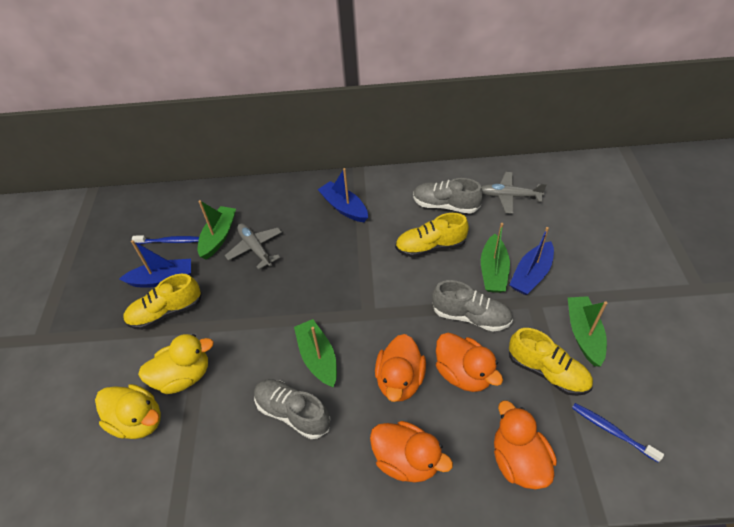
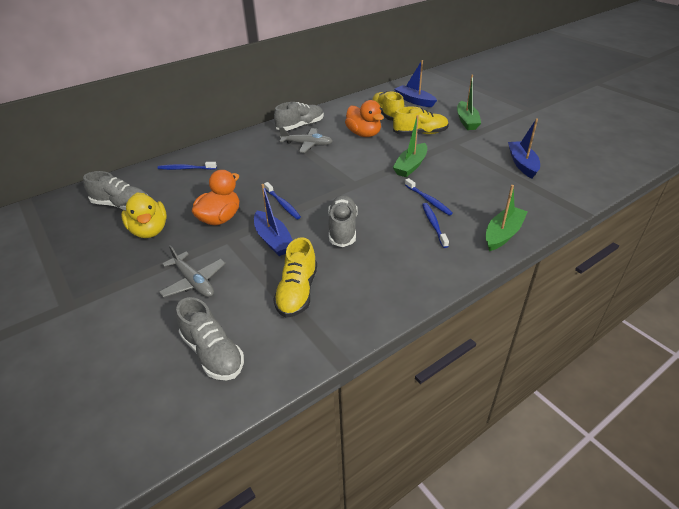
blue toothbrush: [132,235,199,244] [572,403,664,462] = 2 -> [158,162,217,170] [264,182,301,219] [405,178,453,216] [422,203,449,248] = 4
green boat: [198,200,236,259] [294,319,337,387] [481,223,510,293] [568,296,607,367] = 4 -> [392,115,427,177] [457,75,481,130] [486,185,528,251] = 3
grey shoe: [254,379,330,439] [413,178,483,214] [432,280,513,332] = 3 -> [83,171,147,210] [176,297,244,380] [274,102,324,131] [328,195,358,247] = 4
orange duck: [370,421,453,483] [375,334,426,402] [436,333,503,392] [494,400,557,489] = 4 -> [192,170,239,225] [345,100,384,137] = 2
yellow duck: [95,384,161,439] [138,334,214,394] = 2 -> [121,193,167,238] = 1

